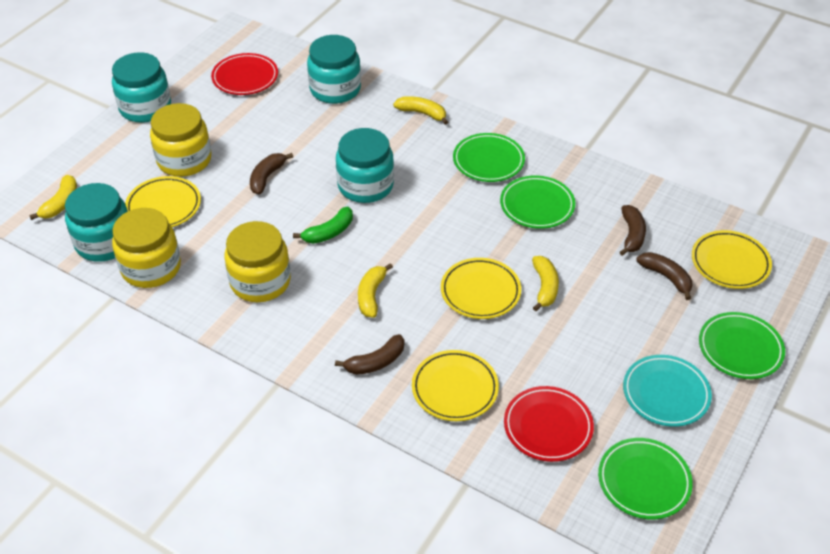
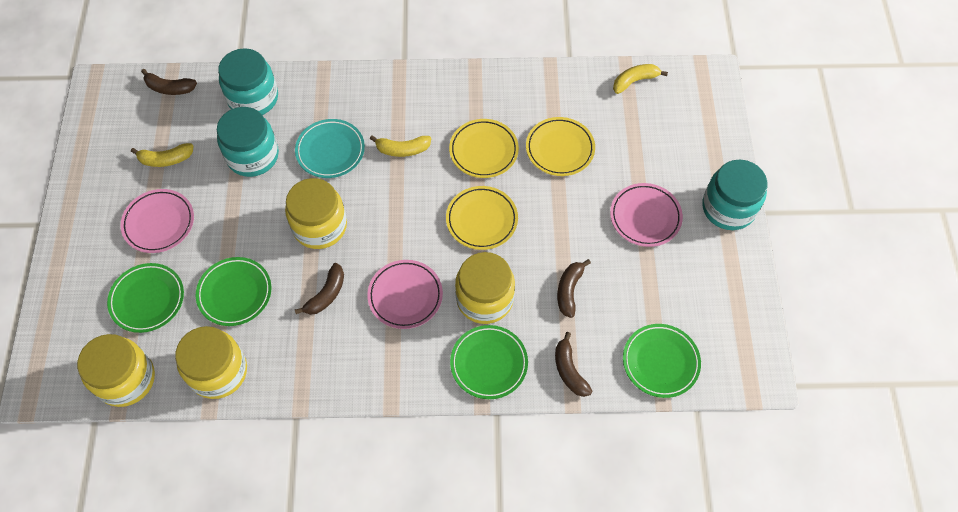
green banana: [293,207,353,244] = 1 -> none = 0
pink plate: none = 0 -> [120,189,194,253] [367,260,443,329] [610,183,683,247] = 3
red plate: [211,53,278,95] [504,386,594,462] = 2 -> none = 0
turquoise jar: [65,183,128,262] [112,53,171,123] [307,35,361,104] [336,128,394,203] = 4 -> [217,107,279,177] [218,48,278,115] [703,160,768,230] = 3
yellow banana: [29,175,77,220] [358,263,393,318] [393,96,448,125] [532,256,559,311] = 4 -> [131,143,194,167] [370,136,431,157] [613,64,668,94] = 3
yellow jar: [112,208,181,288] [150,103,211,177] [225,221,291,302] = 3 -> [77,334,155,407] [175,326,247,399] [285,178,347,249] [455,252,515,324] = 4
yellow plate: [125,176,201,227] [412,350,499,421] [441,258,521,319] [692,230,772,289] = 4 -> [446,186,518,250] [449,119,519,178] [526,117,595,176] = 3

